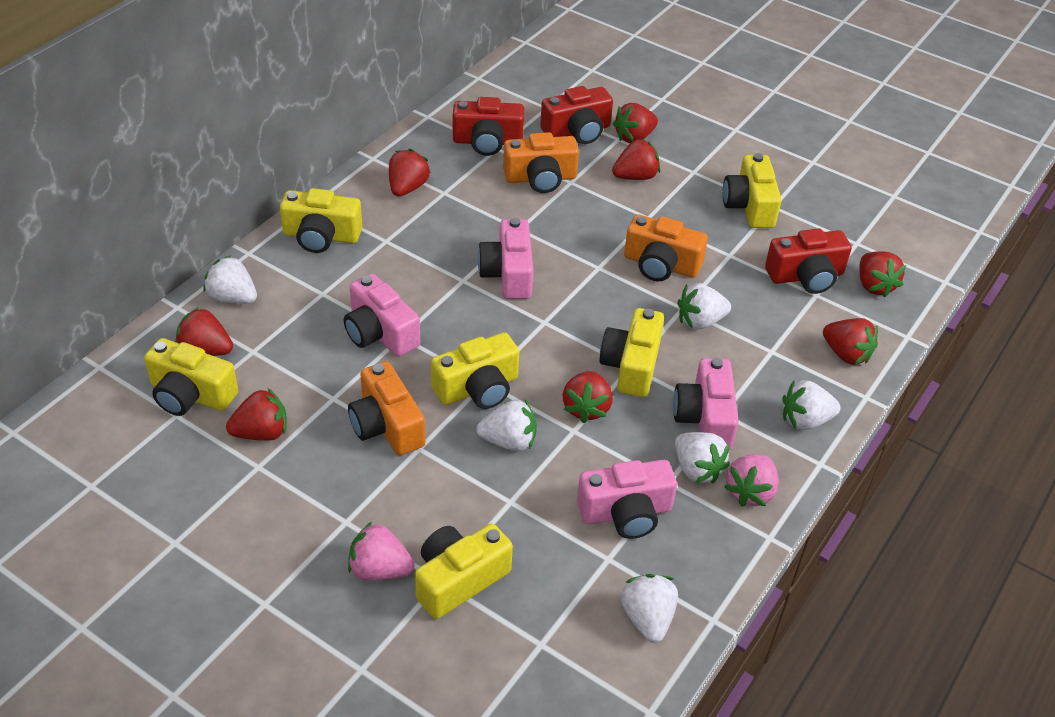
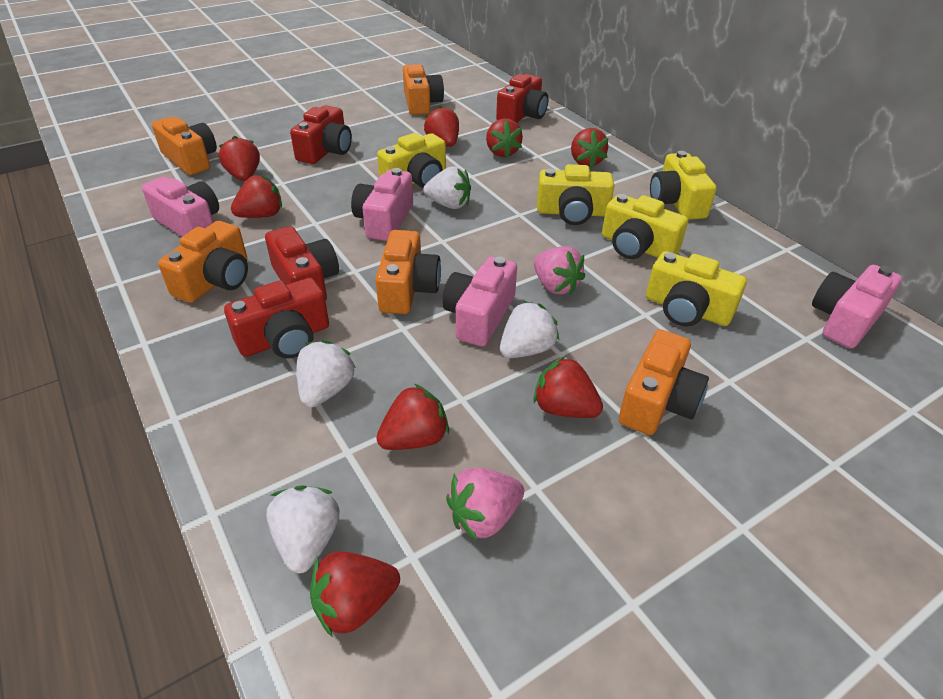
orange camera: [348,361,425,456] [503,132,579,193] [624,214,708,281] = 3 -> [152,117,217,175] [158,221,248,303] [375,230,441,314] [403,64,444,115] [619,330,709,435] = 5
red camera: [453,97,524,156] [540,86,613,144] [765,228,852,294] = 3 -> [224,278,329,359] [265,226,339,301] [290,105,352,164] [496,74,549,123] = 4
white strawberry: [203,256,257,304] [477,400,537,451] [621,574,678,643] [675,432,730,483] [677,283,731,330] [782,380,841,430] = 6 -> [266,485,340,573] [297,340,356,408] [423,166,471,209] [500,301,559,358] = 4
yellow camera: [144,338,238,416] [280,188,362,253] [415,524,513,619] [431,332,519,409] [600,308,664,397] [723,153,781,228] = 6 -> [377,133,446,188] [537,164,614,225] [602,194,688,259] [646,251,747,327] [650,151,717,220] = 5

